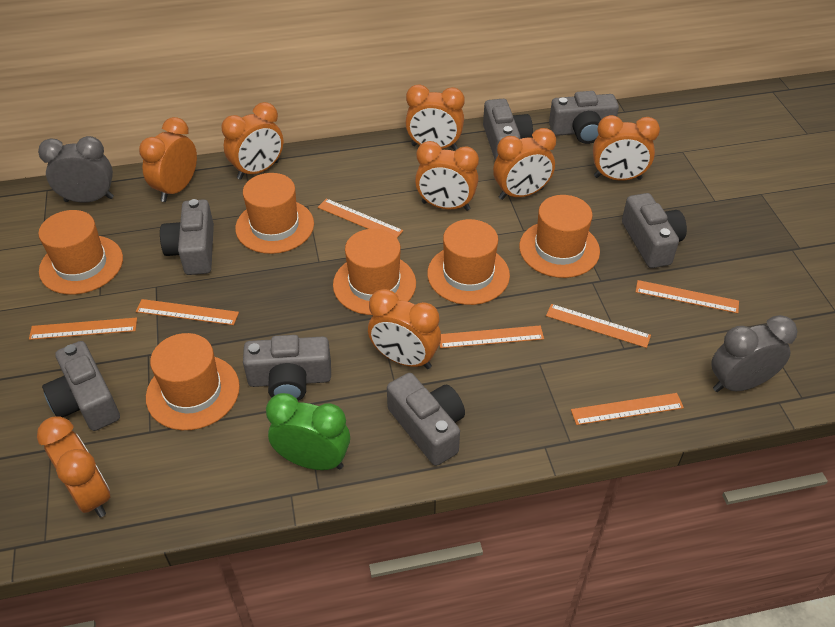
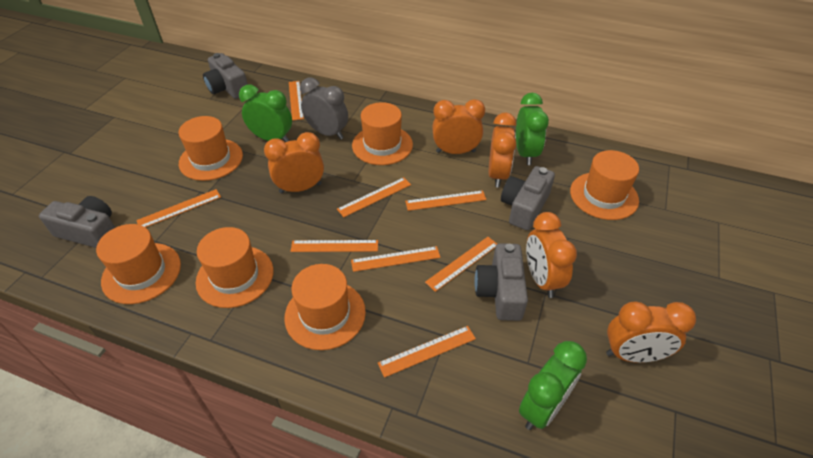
green clock: [266,393,350,470] = 1 -> [239,85,292,142] [516,93,549,165] [519,341,587,430] = 3
grey camera: [42,341,120,431] [160,199,214,275] [243,335,331,401] [387,373,465,466] [483,99,533,160] [549,91,619,144] [622,193,687,268] = 7 -> [39,196,115,248] [203,53,248,99] [474,243,528,321] [501,166,555,230] = 4
grey clock: [38,136,114,203] [711,315,797,392] = 2 -> [300,77,348,139] = 1
orange clock: [37,417,110,517] [139,117,197,202] [222,102,283,180] [368,289,441,369] [405,85,465,150] [415,141,479,211] [493,128,556,200] [593,115,660,181] = 8 -> [264,132,324,193] [432,99,485,154] [489,113,516,188] [526,212,577,298] [606,301,696,363] = 5
orange ruler: [29,317,137,340] [136,299,239,325] [318,198,403,238] [440,325,544,348] [546,304,651,348] [571,393,684,425] [636,280,739,313] = 7 -> [136,189,221,228] [289,81,304,121] [290,240,378,252] [337,177,411,217] [351,246,440,272] [378,326,476,378] [405,190,487,211] [425,237,497,292] = 8

